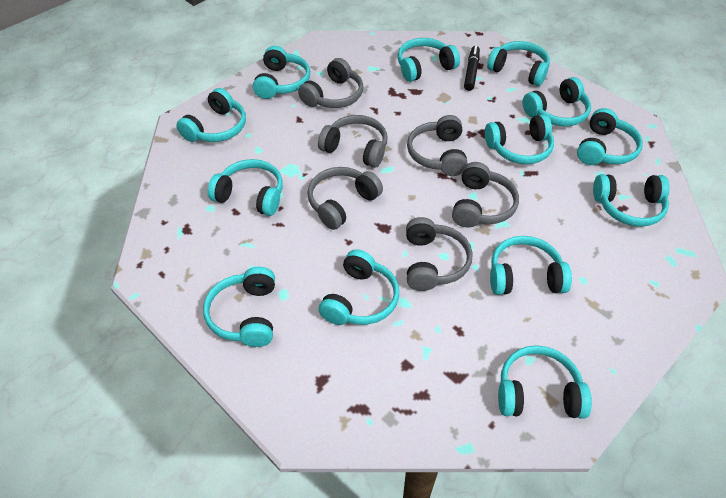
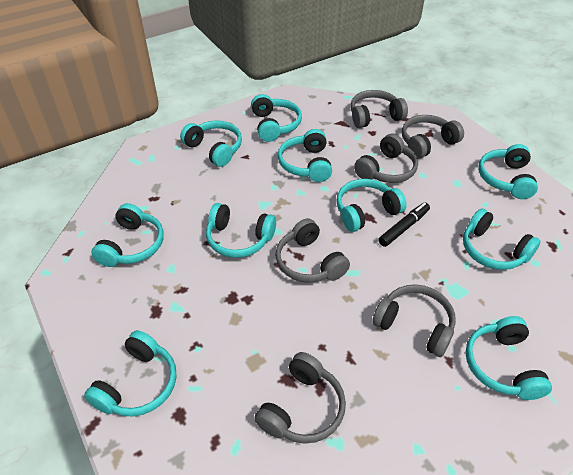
turquoise headphones: [176,88,246,142] [203,267,275,347] [207,159,283,216] [253,46,310,99] [319,249,399,325] [398,38,460,82] [485,114,554,164] [487,41,550,86] [490,236,572,295] [498,346,592,419] [522,77,591,126] [577,108,643,165] [593,174,670,227] = 13 -> [84,330,177,417] [91,203,164,267] [180,121,242,167] [206,203,276,258] [251,94,302,142] [278,129,332,182] [336,179,407,232] [463,208,540,270] [465,316,552,400] [478,144,538,199] = 10

